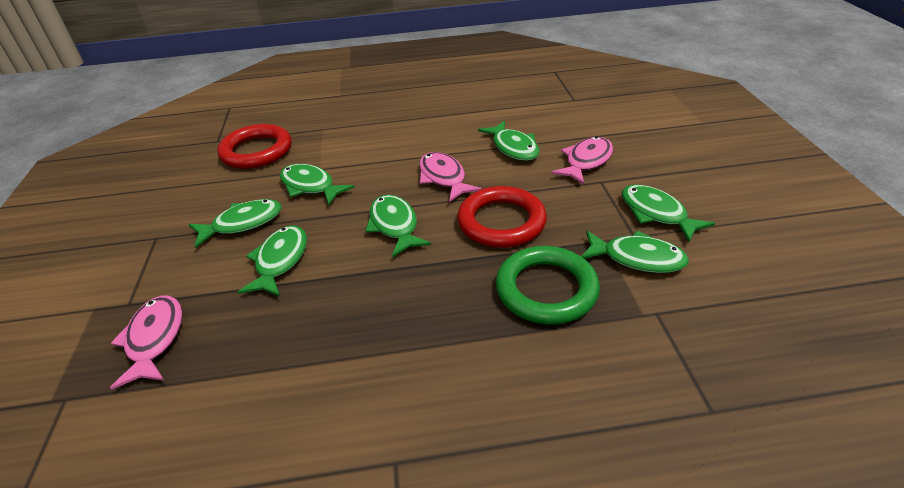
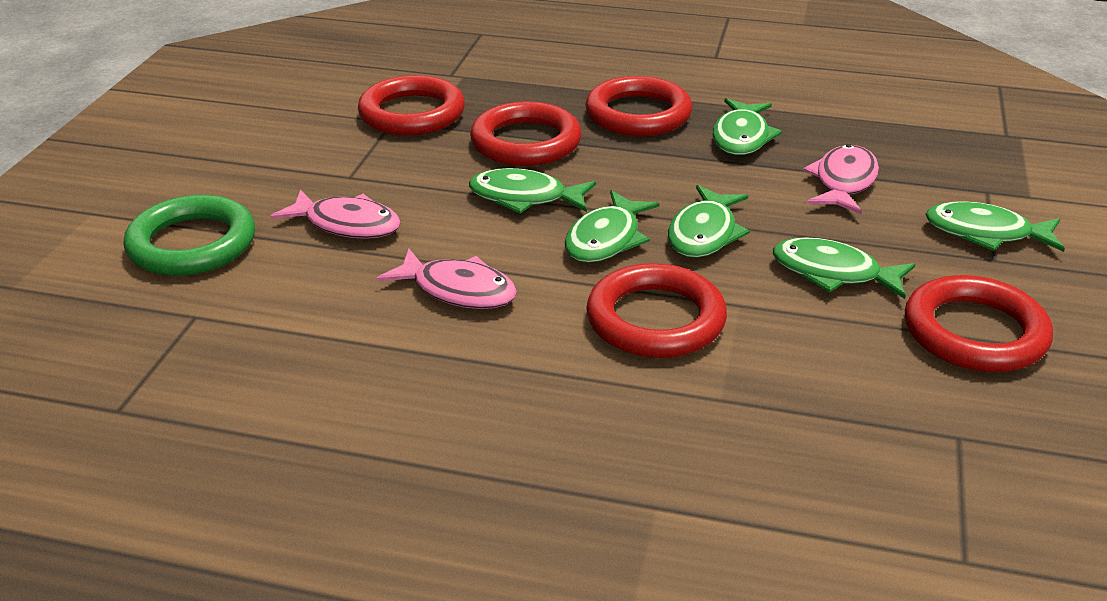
green fish: [188,199,282,248] [238,225,307,296] [280,164,354,205] [365,195,431,257] [478,121,540,161] [581,231,689,273] [622,185,715,242] = 7 -> [469,168,596,213] [565,190,660,263] [668,185,750,258] [712,98,782,155] [773,238,915,299] [925,201,1065,252] = 6
red ring: [218,124,292,169] [457,186,547,248] = 2 -> [358,75,465,135] [470,101,582,166] [585,76,692,136] [586,263,727,358] [905,275,1053,372] = 5

